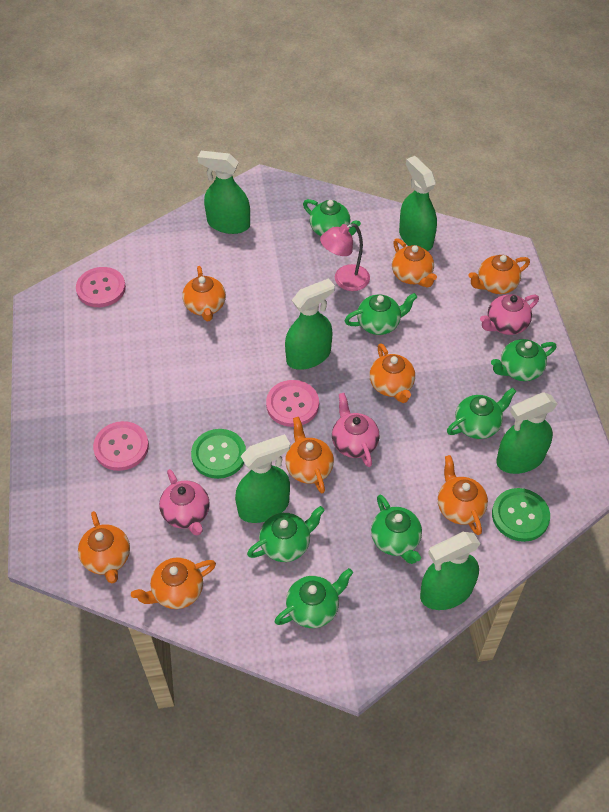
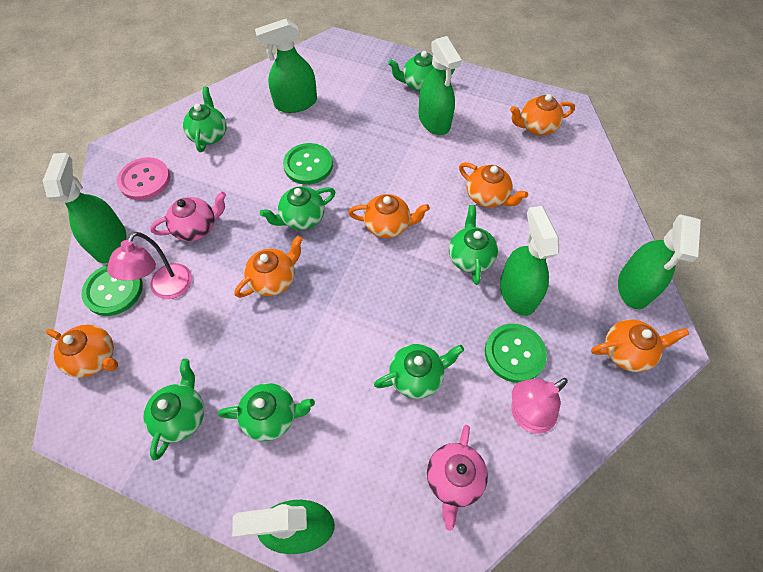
green button: [191,429,246,479] [492,488,550,542] = 2 -> [81,265,143,316] [283,143,333,185] [485,324,547,383] = 3
orange teapot: [78,511,130,583] [131,557,216,609] [182,266,226,321] [285,417,334,493] [369,343,415,403] [392,239,437,287] [438,455,488,535] [469,255,530,294] = 8 -> [46,324,118,378] [235,235,303,298] [348,194,430,238] [459,162,528,207] [510,94,575,135] [591,319,689,372] = 6
pink button: [76,267,126,307] [93,421,149,471] [266,380,319,427] = 3 -> [117,157,170,200] = 1
pink lamp: [320,223,370,291] = 1 -> [107,232,192,299] [511,378,568,434] = 2
pink teapot: [159,469,210,536] [332,393,380,467] [480,294,539,335] = 3 -> [150,192,226,241] [427,425,488,531] = 2

